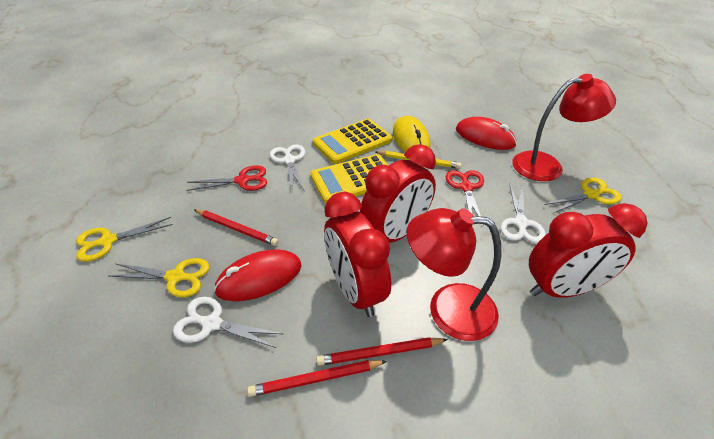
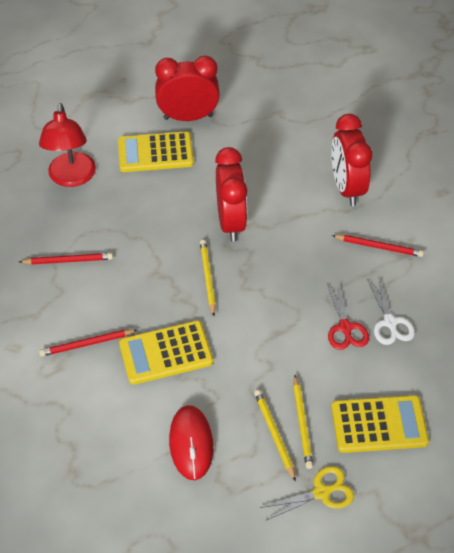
red lamp: [407,208,502,341] [512,74,616,181] = 2 -> [39,103,96,187] = 1
red mouse: [214,250,302,301] [456,117,517,150] = 2 -> [169,405,213,480] = 1
red scissors: [186,165,267,191] [446,170,484,225] = 2 -> [327,283,369,350] = 1
white scissors: [173,297,283,348] [270,144,305,192] [501,184,546,243] = 3 -> [367,278,415,345] = 1
yellow calculator: [310,154,389,203] [313,119,393,164] = 2 -> [118,132,194,172] [119,321,213,385] [331,395,429,453] = 3
yellow mouse: [393,116,430,152] = 1 -> none = 0
yellow pencil: [375,151,462,169] = 1 -> [200,240,216,316] [254,390,296,482] [293,375,313,469] = 3
yellow scissors: [76,217,173,262] [109,258,210,297] [544,178,622,214] = 3 -> [260,466,354,521] = 1

